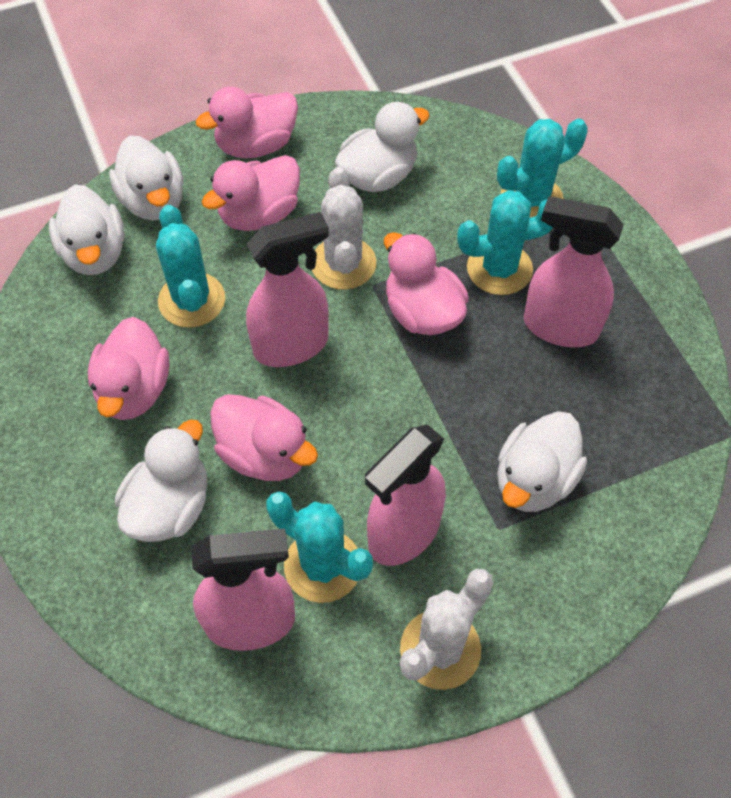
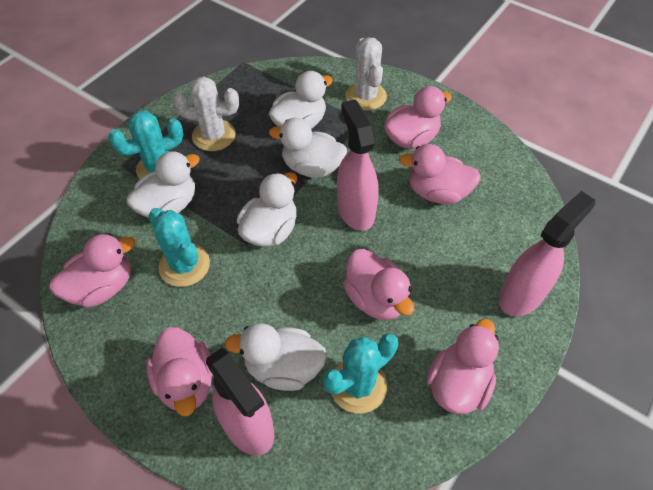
pink duck: [88,317,169,420] [196,87,298,159] [202,155,300,231] [210,394,318,481] [384,232,469,335] = 5 -> [49,233,135,308] [146,327,213,416] [343,249,414,320] [384,86,452,149] [399,144,481,204] [427,319,499,414] = 6
pink spray bottle: [191,528,295,651] [246,212,329,367] [365,425,446,566] [524,196,624,348] = 4 -> [206,347,274,456] [337,99,379,231] [499,191,595,316] = 3
turquoise cactus: [156,205,225,328] [267,491,373,603] [457,190,553,295] [497,118,588,218] = 4 -> [108,110,183,179] [148,208,210,287] [323,333,398,413] = 3

